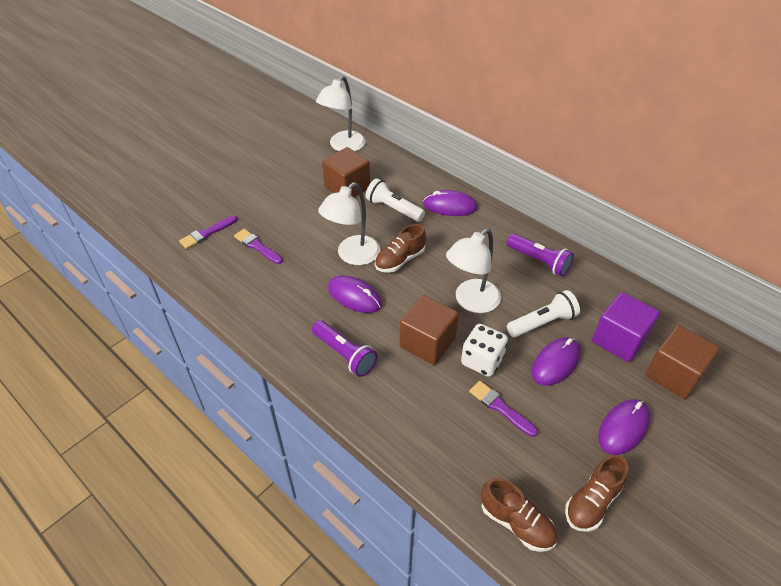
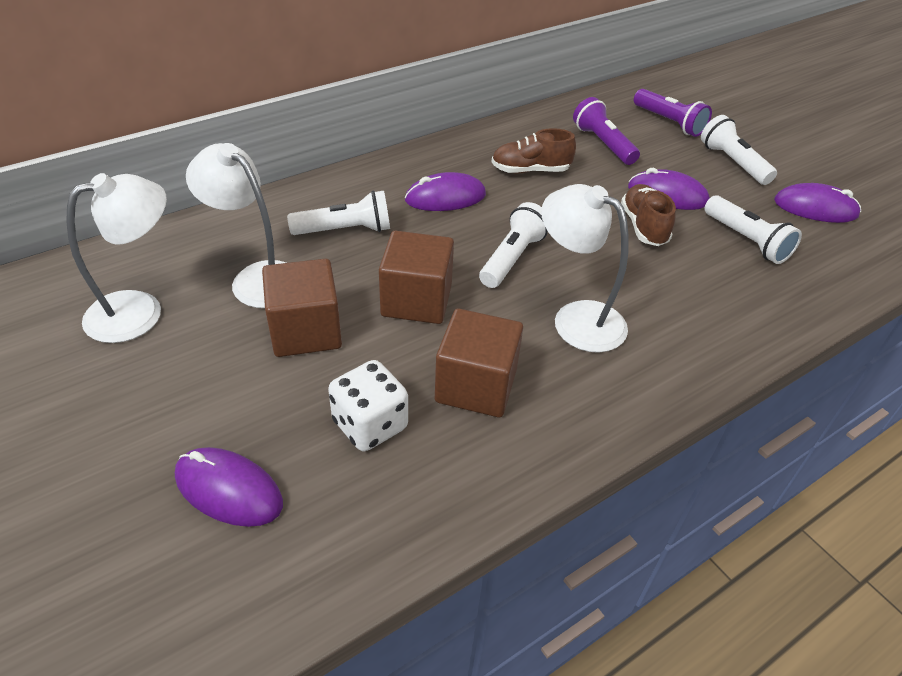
brown shoe: [375,224,426,273] [481,478,557,552] [565,455,629,532] = 3 -> [492,128,576,173] [621,184,676,246] = 2
purple brush: [179,216,237,249] [234,229,283,264] [469,381,538,437] = 3 -> none = 0
purple cube: [592,292,660,362] = 1 -> none = 0
white flashlight: [365,178,425,222] [507,290,580,337] = 2 -> [287,191,390,235] [479,202,548,288] [701,115,777,185] [705,196,802,264] = 4

